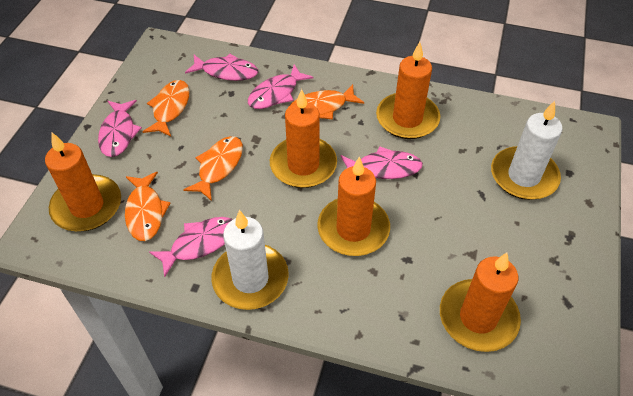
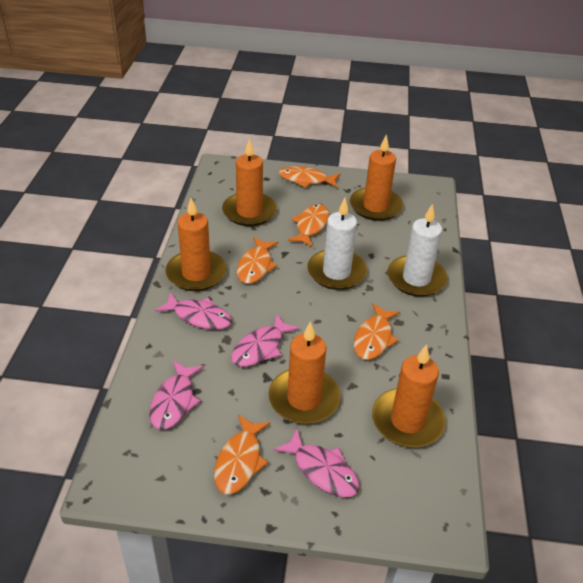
orange fish: [125,172,170,241] [143,80,190,137] [184,136,243,201] [290,84,364,119] = 4 -> [214,415,271,494] [237,237,279,284] [279,166,340,188] [288,204,329,247] [354,303,400,360] = 5
pink fish: [98,100,142,157] [149,217,233,277] [185,54,258,81] [248,64,313,109] [341,146,423,179] = 5 -> [149,360,204,430] [155,292,232,330] [231,314,299,367] [273,429,359,497] = 4

